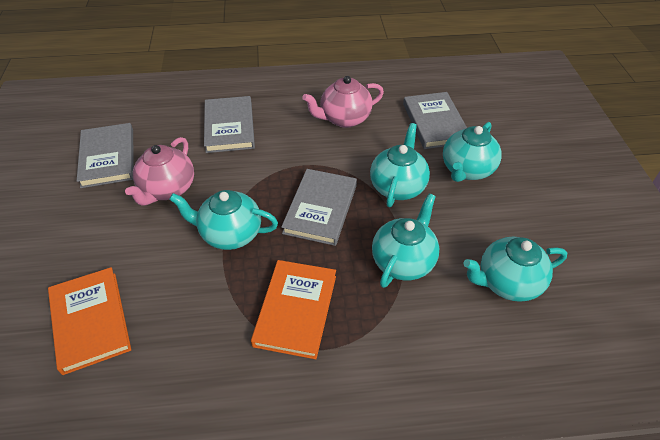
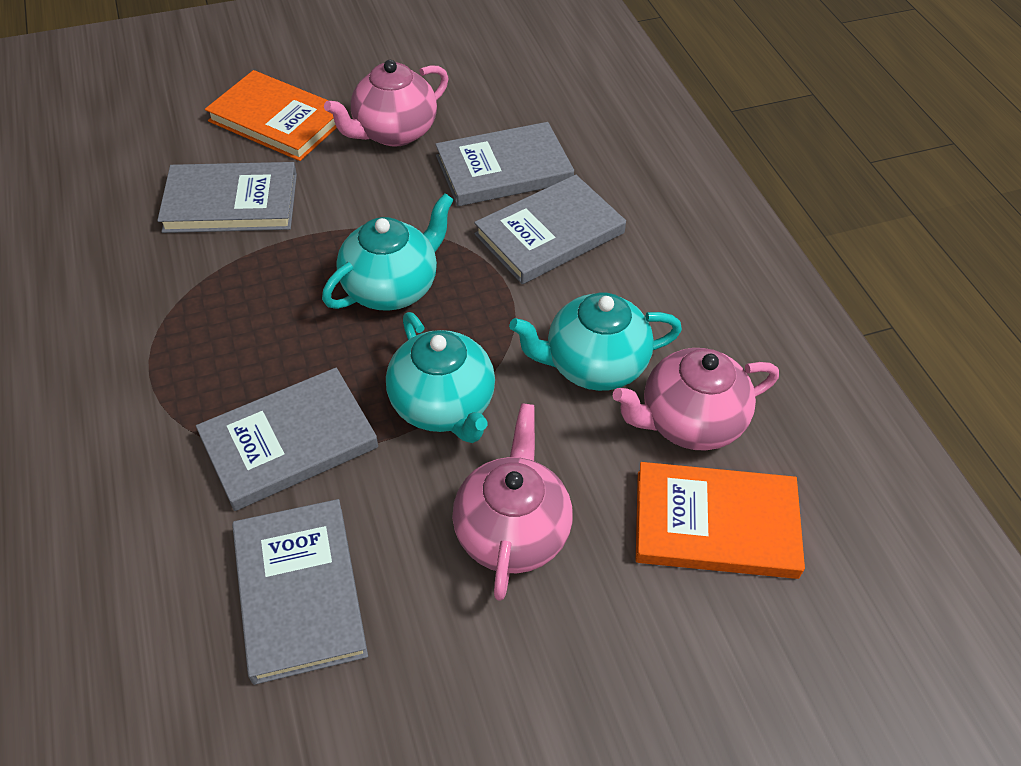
grey book: [77,123,134,188] [204,96,255,153] [281,169,357,246] [403,92,467,149] = 4 -> [157,162,297,233] [196,368,378,511] [232,499,368,685] [435,122,574,206] [474,175,626,284] = 5
pink teapot: [125,137,194,206] [302,76,384,128] = 2 -> [324,60,449,147] [452,403,573,601] [613,348,779,451] = 3
turquoise teapot: [169,190,278,250] [370,123,430,207] [372,193,440,288] [443,122,502,182] [463,237,567,302] = 5 -> [322,193,454,311] [386,312,495,443] [509,293,682,391] = 3

